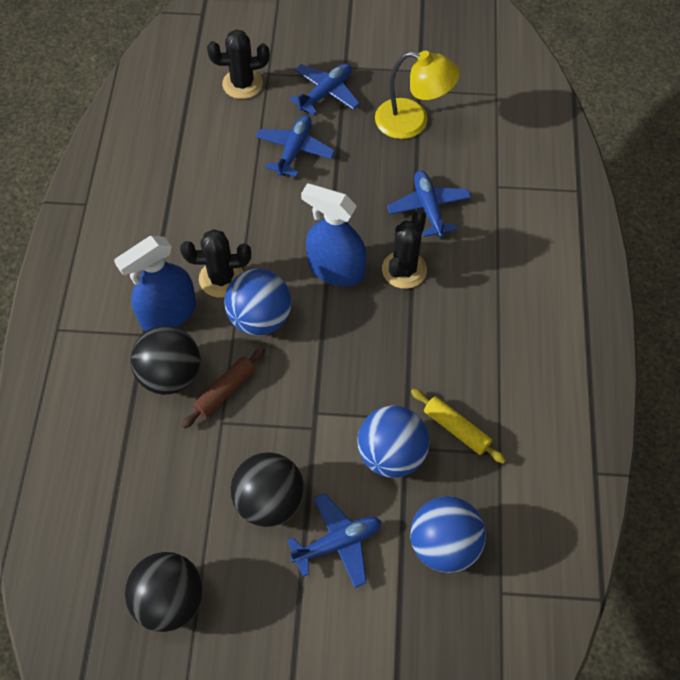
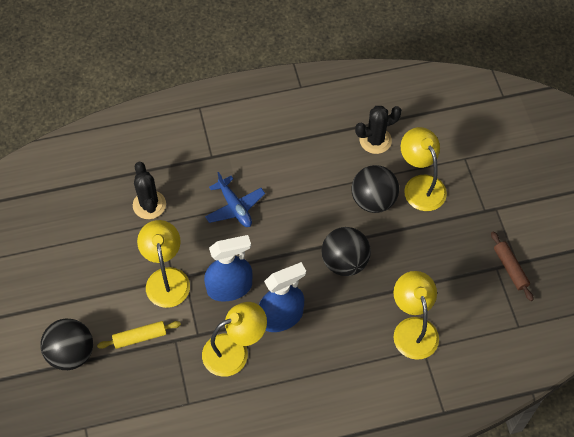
black cactus: [180,229,251,298] [207,29,270,99] [382,209,427,289] = 3 -> [133,162,166,219] [355,106,402,154] = 2
blue ball: [224,269,292,335] [357,405,430,478] [410,496,486,573] = 3 -> none = 0
blue plane: [255,115,335,177] [287,493,381,588] [290,63,360,116] [387,170,471,237] = 4 -> [205,172,265,227] = 1
yellow lamp: [375,50,460,139] = 1 -> [137,220,190,308] [202,302,267,377] [393,271,439,360] [401,127,447,211] = 4

